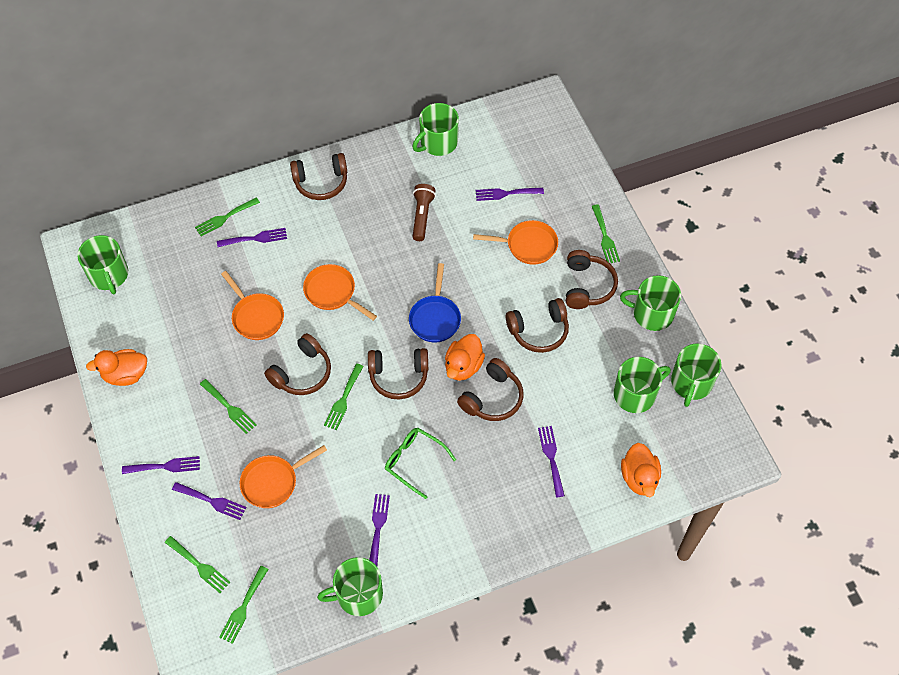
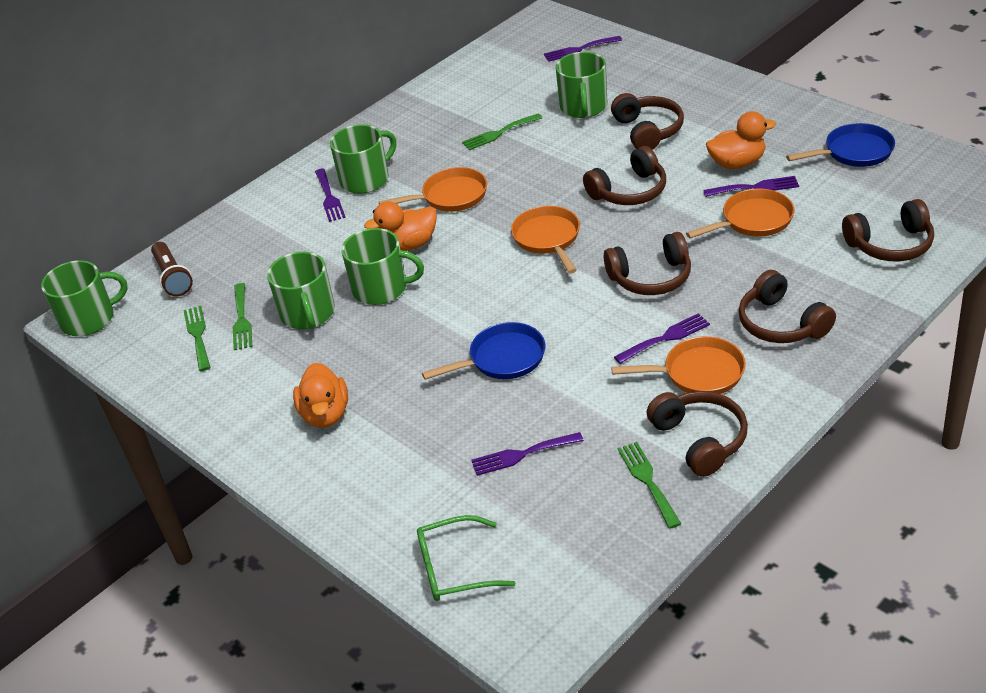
blue pan: [409,263,461,343] = 1 -> [422,322,545,380] [786,123,895,167] = 2
green fork: [165,536,230,593] [195,197,260,236] [200,379,257,434] [219,566,269,644] [324,363,364,430] [592,204,620,263] = 6 -> [183,306,211,371] [233,283,252,350] [462,113,542,150] [617,442,681,529] = 4
green mug: [78,235,128,294] [317,557,383,616] [412,103,459,156] [614,357,671,413] [620,275,681,331] [671,344,722,407] = 6 -> [41,260,128,336] [267,252,335,329] [330,124,396,194] [341,228,424,305] [556,52,607,118] = 5
purple fork: [122,456,200,474] [172,482,247,520] [217,228,287,247] [369,494,390,566] [476,188,544,201] [538,426,565,497] = 6 -> [315,168,346,222] [471,432,584,476] [544,36,622,62] [614,313,710,364] [703,176,799,197] = 5

